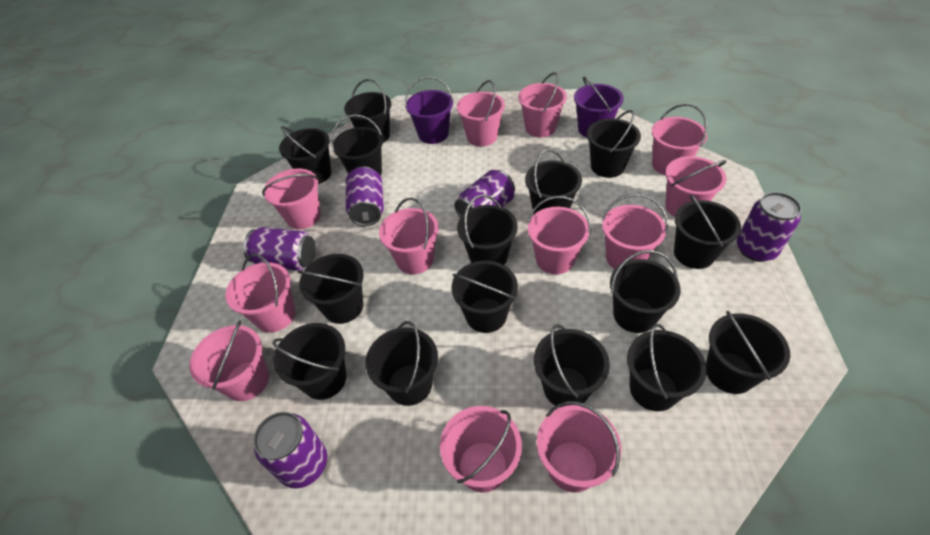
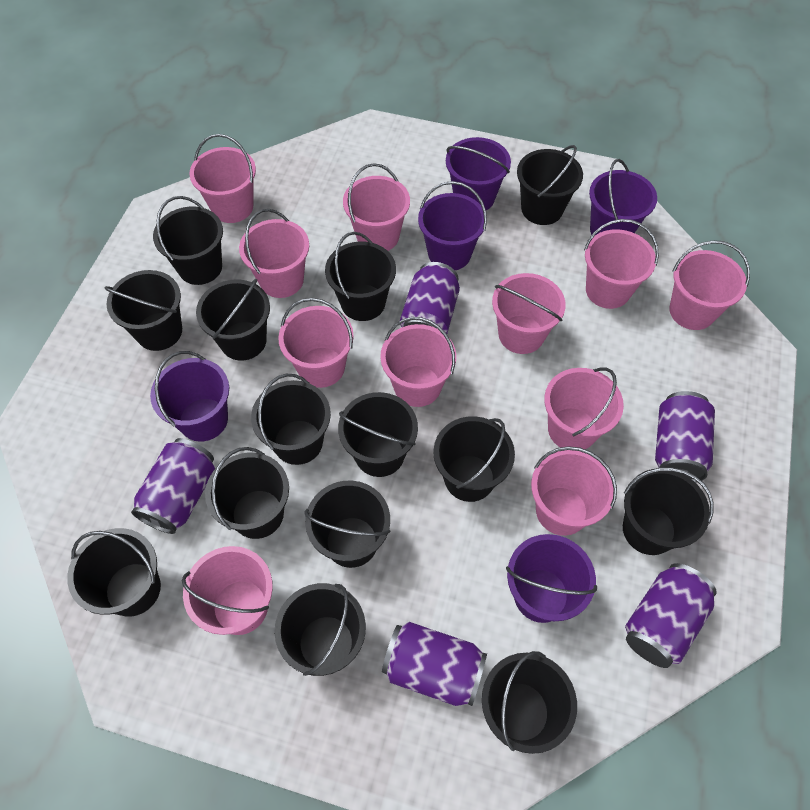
black bucket: [272,323,346,400] [279,126,331,184] [297,254,364,324] [331,114,383,176] [344,79,391,143] [366,321,438,406] [452,260,518,333] [457,195,518,265] [525,149,582,214] [534,324,610,408] [587,110,641,178] [610,250,681,333] [627,324,707,411] [674,194,741,269] [706,311,790,394] = 15 -> [67,528,161,617] [105,270,182,351] [153,196,223,285] [196,279,270,361] [205,447,289,539] [251,374,331,465] [274,583,366,676] [304,481,390,568] [325,232,396,321] [338,392,418,477] [433,416,515,502] [482,651,577,754] [517,145,583,225] [623,467,713,555] = 14
pink bucket: [189,320,269,401] [226,254,296,333] [262,168,321,229] [379,198,439,274] [440,406,522,493] [457,80,505,146] [518,72,567,137] [527,196,591,274] [537,401,621,493] [602,194,668,269] [652,104,707,176] [665,156,727,217] = 12 -> [182,546,273,635] [189,134,256,223] [239,209,309,298] [278,298,354,388] [343,163,410,251] [380,317,456,407] [492,273,566,354] [531,446,617,536] [544,367,624,449] [584,219,659,309] [669,240,750,330] = 11
purple bucket: [405,77,454,144] [574,77,624,138] = 2 -> [150,351,229,442] [418,181,487,270] [446,137,511,210] [506,534,597,623] [589,159,657,235] = 5

